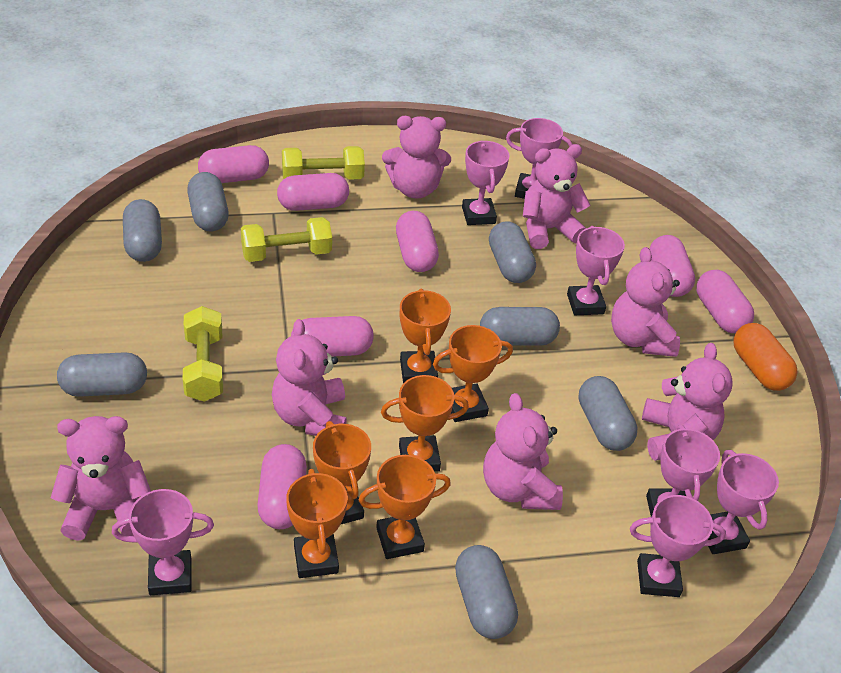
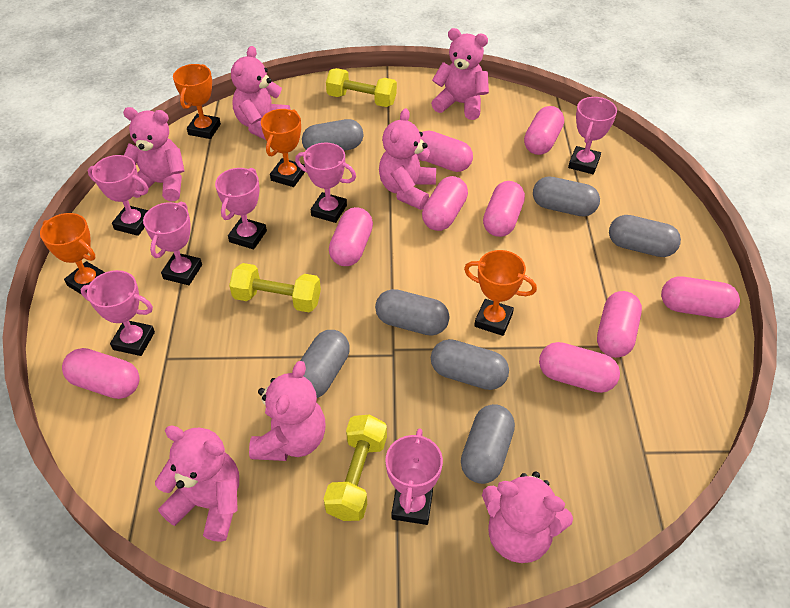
orange capsule: [733,323,798,391] = 1 -> none = 0
orange trophy: [286,469,348,578] [313,421,371,525] [359,455,451,559] [381,375,469,472] [400,289,451,383] [433,325,513,422] = 6 -> [40,213,105,295] [173,64,221,139] [261,109,305,187] [464,250,537,336] = 4
pink capsule: [198,145,269,183] [257,444,307,529] [277,173,349,211] [291,316,374,357] [396,211,439,272] [649,235,695,297] [696,270,754,333] = 7 -> [62,348,140,399] [329,207,373,266] [421,130,473,172] [422,176,468,231] [483,181,525,237] [524,106,564,155] [539,342,620,393] [597,291,642,358] [661,276,740,318] = 9

